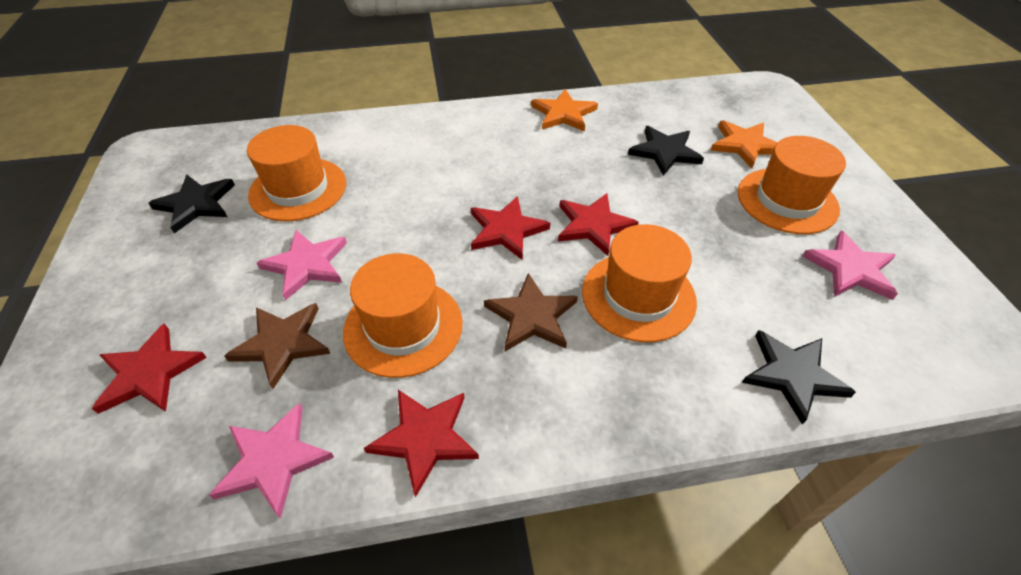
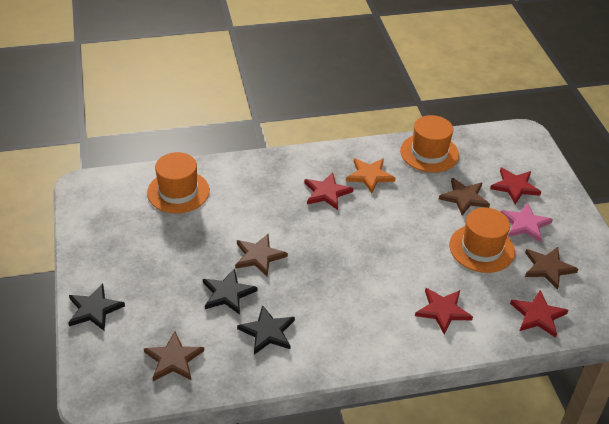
brown star: [224,303,330,389] [484,273,578,351] = 2 -> [144,331,204,381] [235,233,288,276] [439,178,490,216] [525,247,578,290] = 4
orange hat: [247,125,346,221] [343,253,463,378] [582,224,697,342] [738,136,846,234] = 4 -> [147,152,210,213] [400,115,459,172] [449,208,515,273] = 3
orange star: [531,89,598,132] [710,120,778,168] = 2 -> [346,158,396,193] = 1
pink star: [209,403,334,519] [257,230,347,300] [802,231,898,300] = 3 -> [501,202,553,242] = 1

